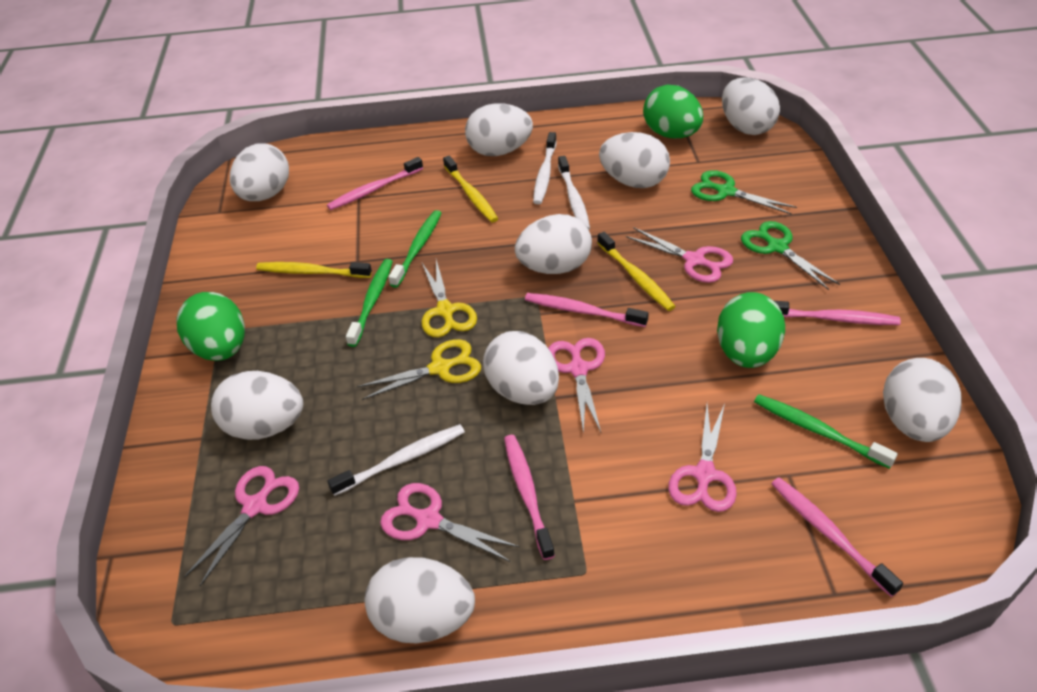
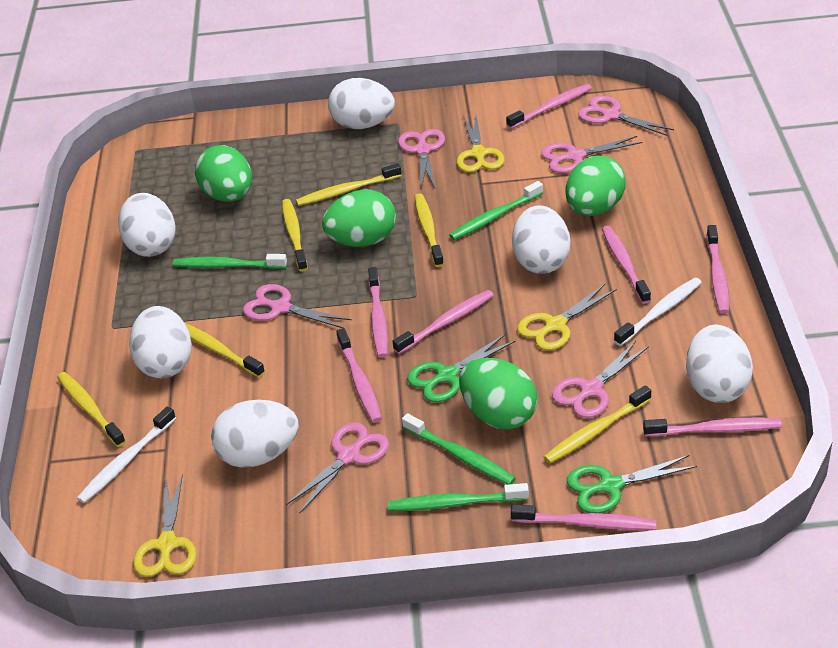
green egg: [176,292,245,361] [643,85,703,138] [717,292,785,368] = 3 -> [195,145,252,202] [322,189,396,247] [459,358,537,429] [565,156,626,216] = 4
green toothbrush: [346,259,393,347] [388,210,442,288] [754,394,898,469] = 3 -> [173,254,287,269] [388,483,529,511] [402,413,516,485] [449,181,543,240] = 4
pink scissors: [184,466,299,586] [380,483,520,562] [548,338,605,435] [626,227,733,283] [668,404,737,512] = 5 -> [243,284,352,328] [286,422,389,514] [398,129,445,189] [541,136,643,173] [552,341,649,418] [578,96,674,136] = 6
pink toothbrush: [327,157,423,210] [504,435,555,560] [525,293,649,327] [771,477,903,597] [774,301,901,325] = 5 -> [336,328,382,422] [368,267,388,358] [393,290,494,354] [506,84,592,129] [511,504,656,530] [602,226,651,304] [643,418,782,437] [707,225,729,314] = 8
white egg: [211,371,303,440] [230,144,289,201] [365,557,475,643] [465,103,533,156] [483,331,559,405] [515,214,592,274] [599,132,670,188] [722,78,780,135] [883,358,962,442] = 9 -> [118,193,175,257] [129,306,192,378] [211,400,299,468] [328,78,395,129] [512,205,570,274] [686,325,753,403] = 6
white toothbrush: [327,424,465,496] [533,132,557,204] [558,156,590,230] = 3 -> [77,406,176,503] [614,278,702,346] = 2
yellow scissors: [357,339,481,400] [421,260,477,337] = 2 -> [133,474,196,577] [457,115,505,172] [517,283,617,350] = 3
yellow toothbrush: [256,262,372,278] [443,156,498,222] [597,232,676,311] = 3 -> [57,372,126,447] [185,323,265,378] [282,199,308,272] [296,163,402,206] [414,194,444,267] [544,385,651,463] = 6

